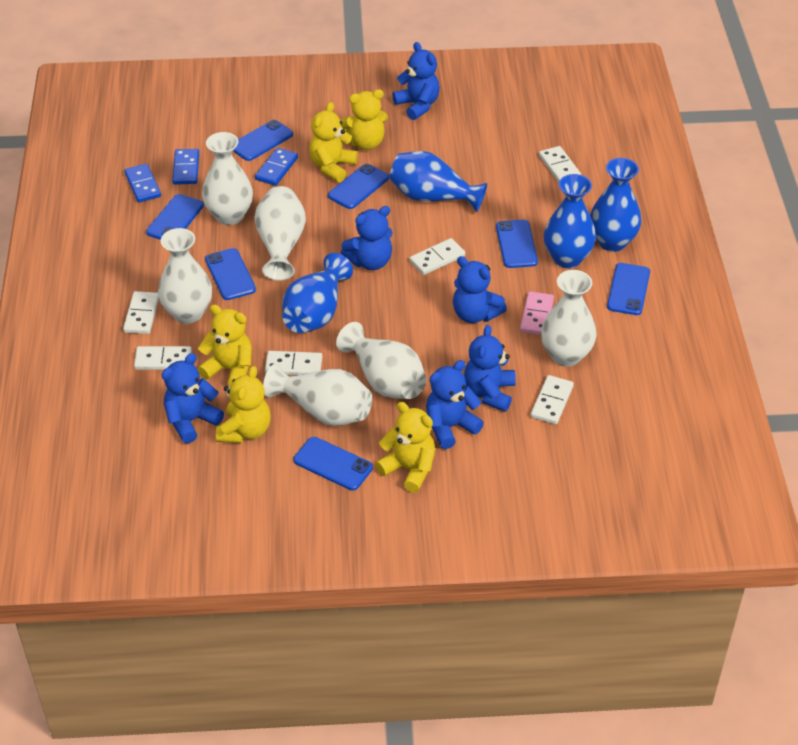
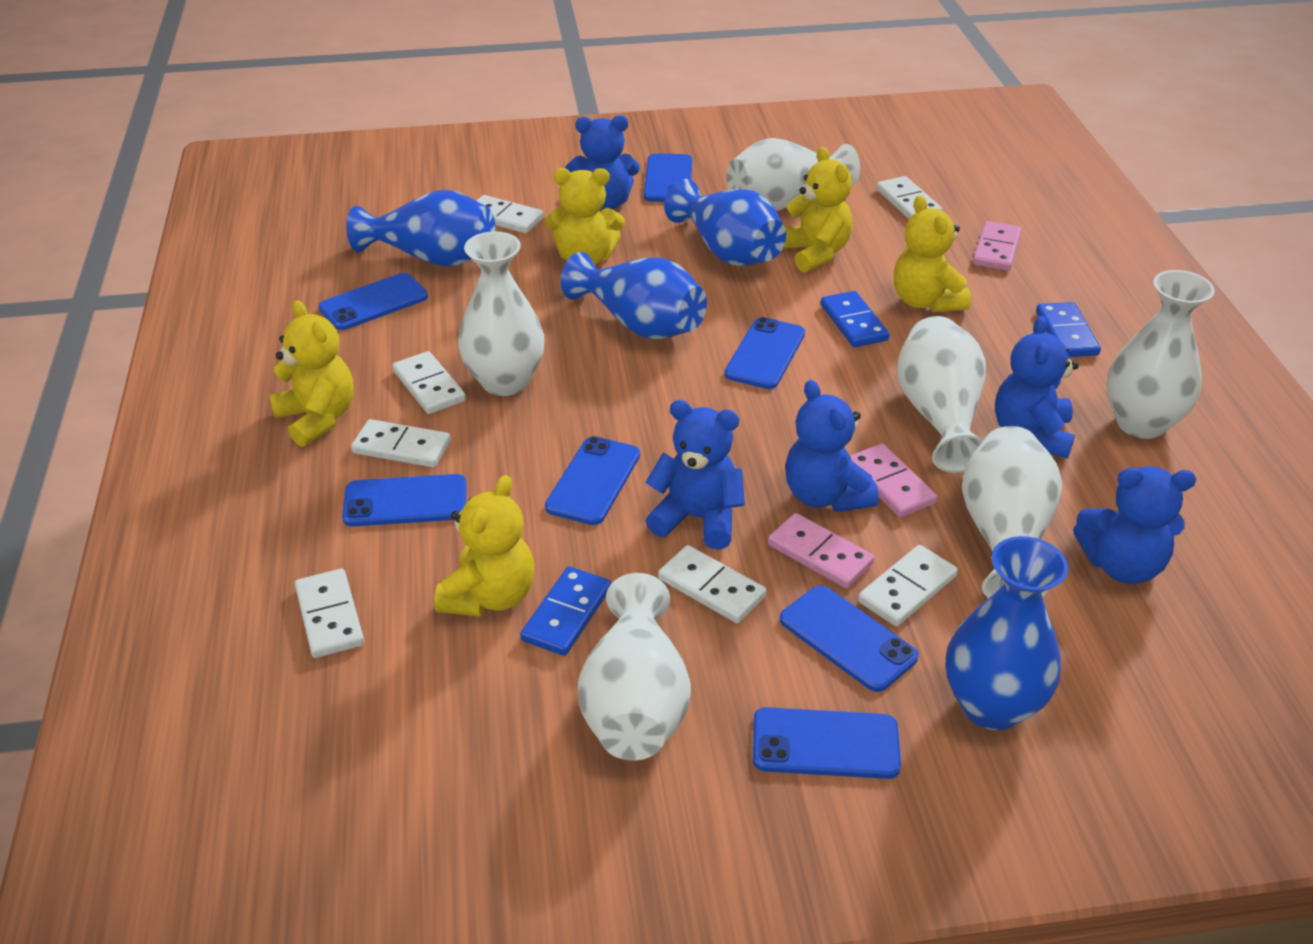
blue teddy bear: [162,353,224,443] [341,206,393,270] [392,42,440,120] [426,360,484,449] [453,256,507,323] [464,325,516,412] = 6 -> [565,115,640,211] [645,400,745,549] [785,380,879,512] [995,316,1079,459] [1073,466,1196,584] = 5
pink domino: [520,291,554,335] = 1 -> [768,513,874,588] [850,444,937,517] [973,221,1022,271] = 3
white domino: [123,291,159,334] [134,346,192,370] [265,351,322,375] [409,238,465,275] [531,375,574,424] [539,146,581,182] = 6 -> [295,569,364,658] [351,419,451,467] [392,351,466,414] [476,195,544,233] [658,545,767,623] [858,545,958,626] [876,176,942,219] = 7

